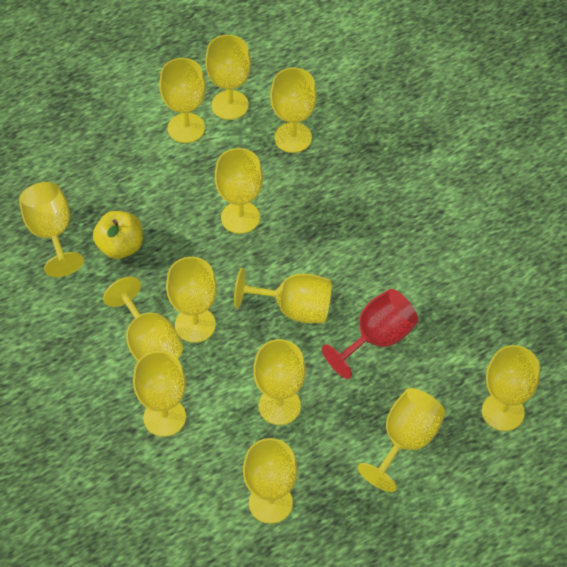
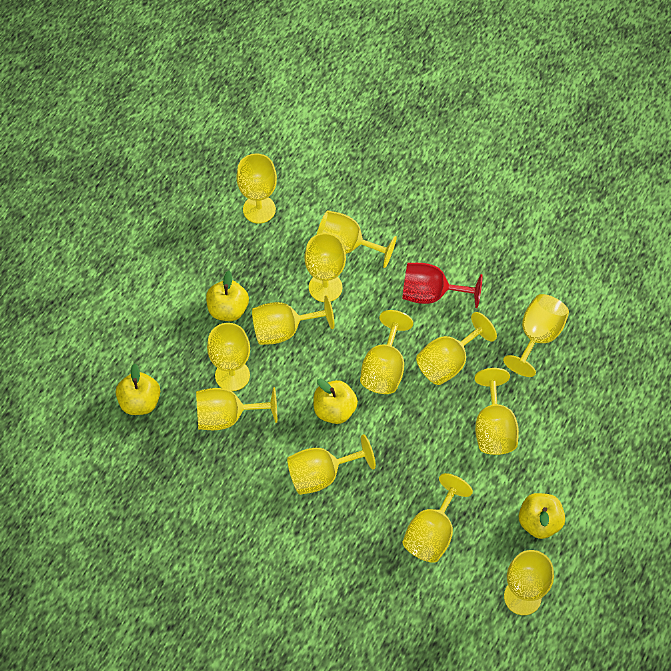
yellow apple: [93,211,143,259] = 1 -> [116,364,160,415] [206,271,249,321] [314,379,358,424] [519,493,565,539] = 4

